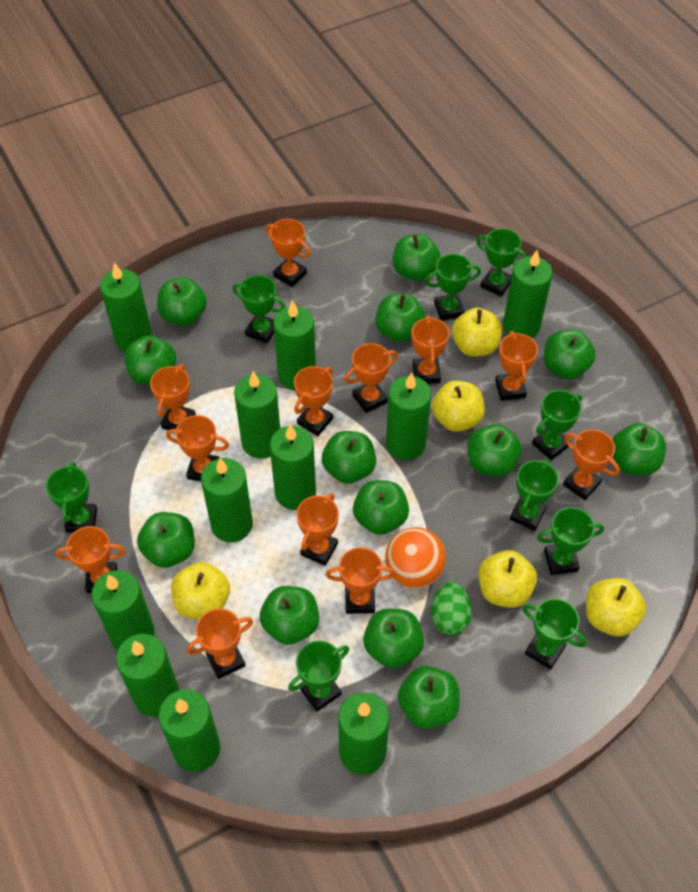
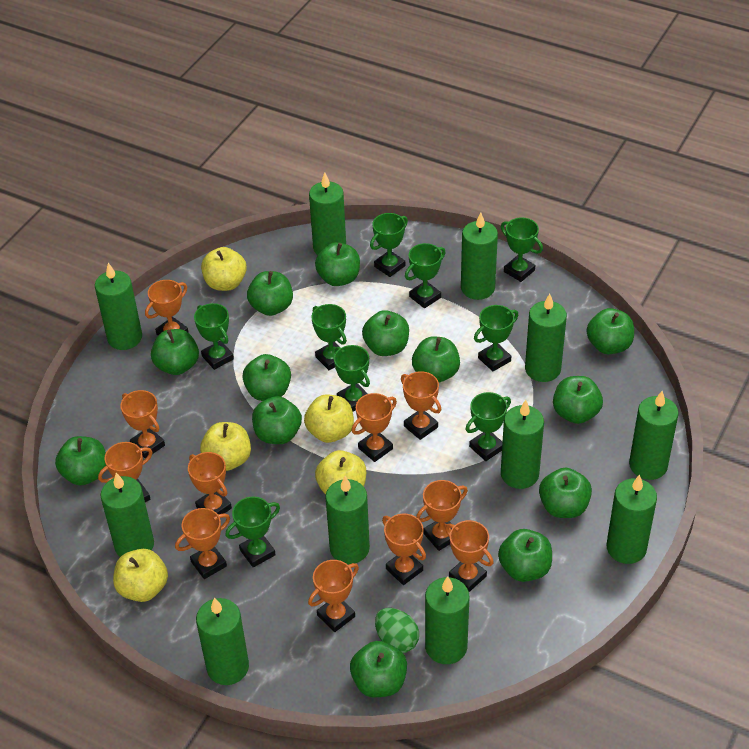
orange ball: [385,527,446,588] = 1 -> none = 0
orange trophy: [56,526,126,593] [150,364,196,430] [166,415,229,481] [186,608,253,679] [266,219,311,287] [294,366,333,436] [296,493,339,566] [325,547,396,614] [344,343,397,413] [412,315,449,384] [495,331,538,401] [563,429,620,500] = 12 -> [98,442,153,502] [120,390,165,459] [145,280,189,335] [175,508,230,579] [188,452,232,514] [308,560,359,632] [352,393,397,462] [382,514,426,585] [401,371,441,440] [416,480,468,551] [445,520,494,592] = 11

